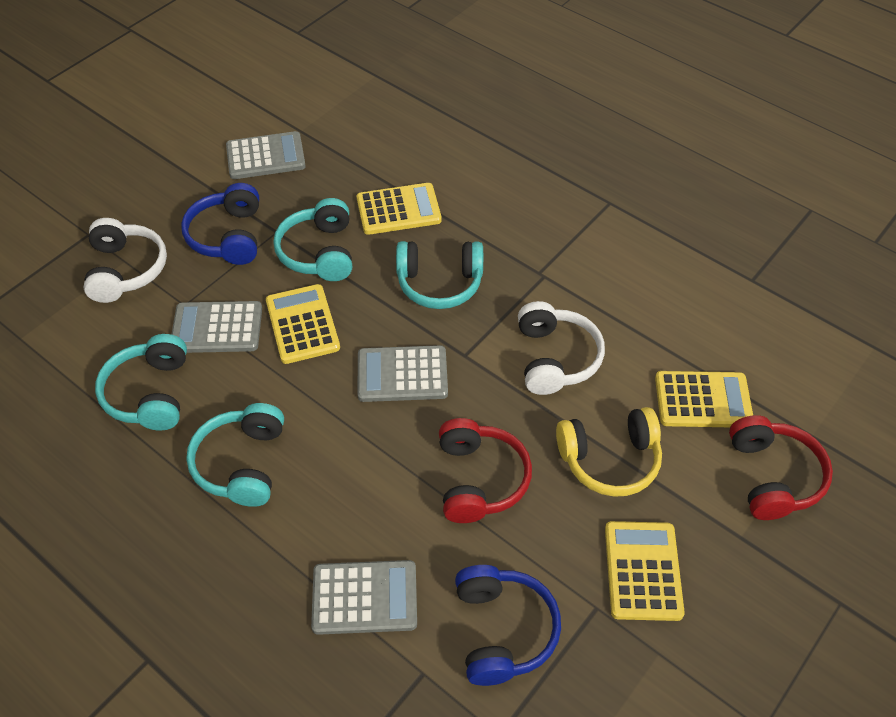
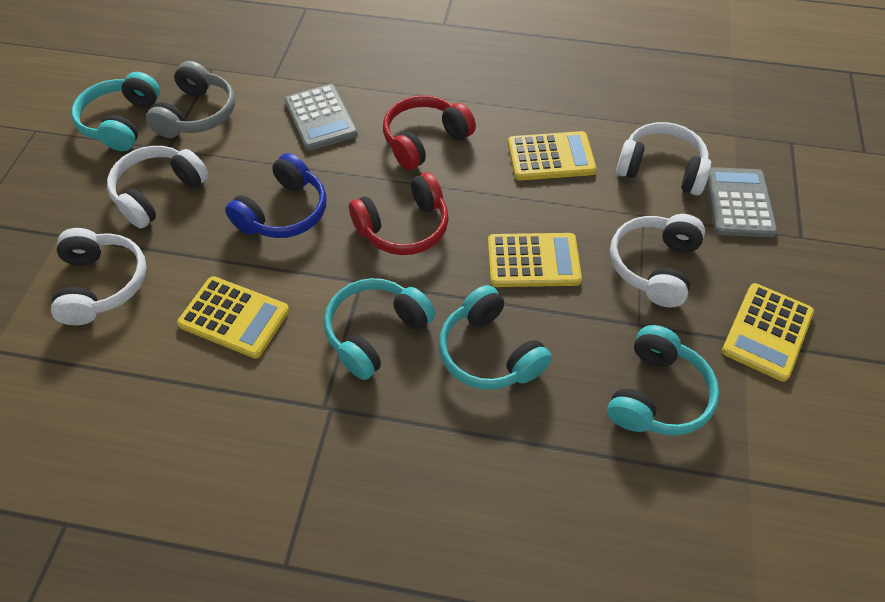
blue headphones: [181,183,259,265] [455,565,561,686] = 2 -> [225,153,327,238] = 1
grey calculator: [171,301,262,353] [226,131,306,179] [311,560,417,635] [357,345,448,402] = 4 -> [285,84,358,151] [706,167,777,237] = 2
grey headphones: none = 0 -> [146,61,235,138] = 1
white headphones: [84,218,167,303] [518,301,605,395] = 2 -> [51,228,147,325] [107,146,209,228] [610,214,705,308] [616,122,712,195] = 4
yellow headphones: [556,407,662,497] = 1 -> none = 0

